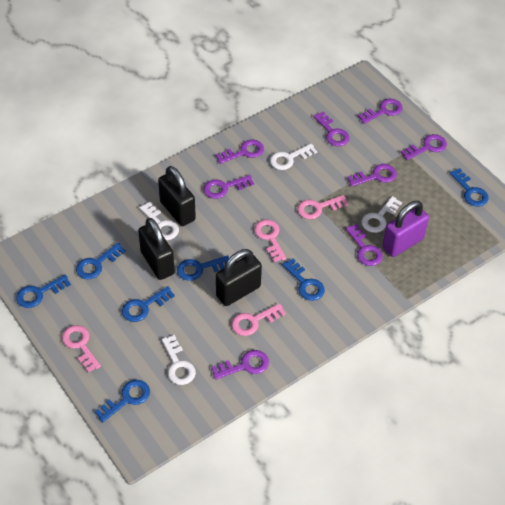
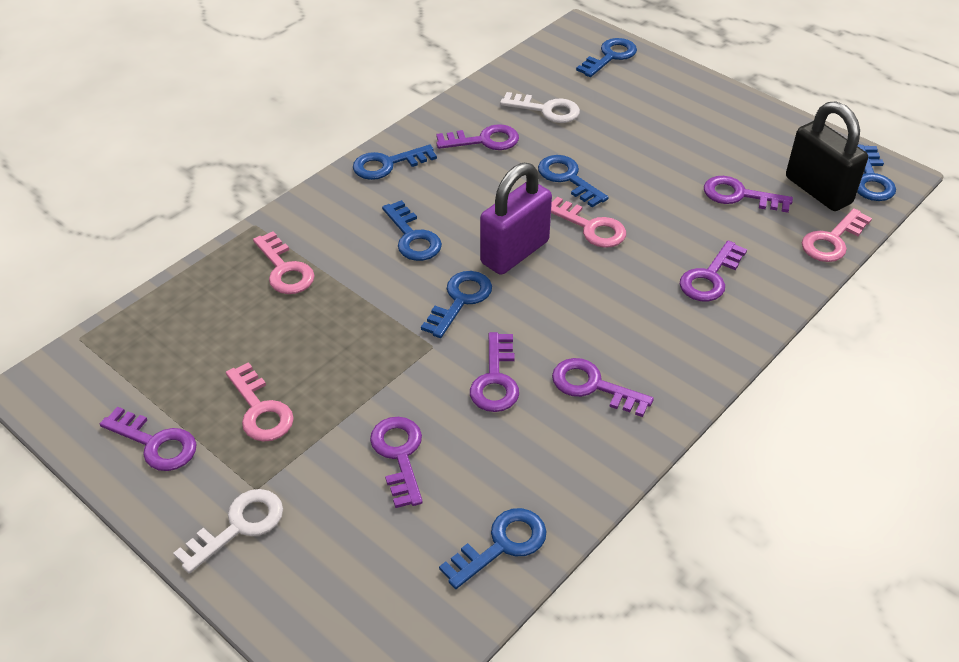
black padlock: [138,218,175,280] [158,166,196,226] [216,249,262,306] = 3 -> [786,101,868,211] = 1
purple key: [203,175,254,199] [211,350,269,380] [215,139,264,164] [313,112,350,146] [345,224,383,266] [347,164,397,187] [358,99,403,124] [401,134,447,160] = 8 -> [100,406,197,471] [370,417,423,508] [436,124,519,150] [470,332,519,412] [552,358,654,417] [680,241,747,302] [704,176,793,213] = 7
white key: [139,202,179,240] [161,335,196,385] [270,144,317,170] [361,196,402,233] = 4 -> [173,489,283,574] [500,92,580,123] = 2

